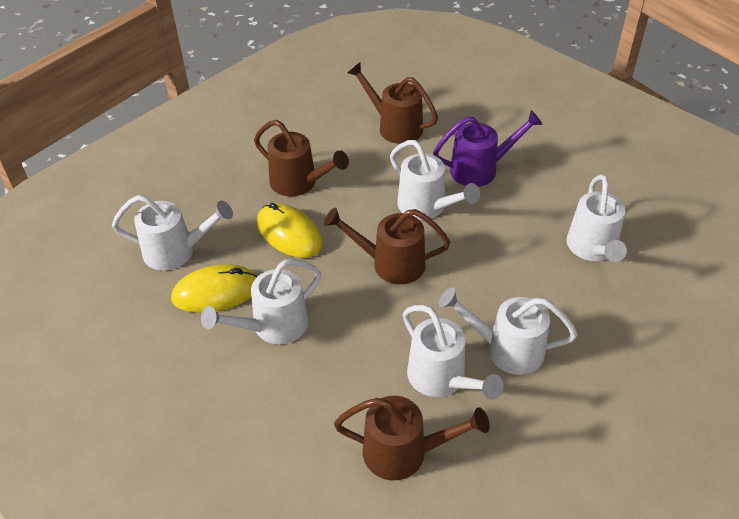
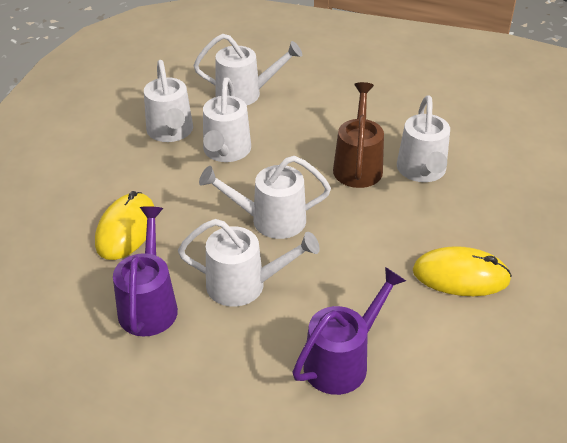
brown watering can: [254,120,349,196] [324,208,450,284] [334,396,490,480] [348,62,438,144] = 4 -> [333,82,384,188] = 1
purple watering can: [433,110,543,187] = 1 -> [113,206,178,337] [293,267,406,395] = 2

